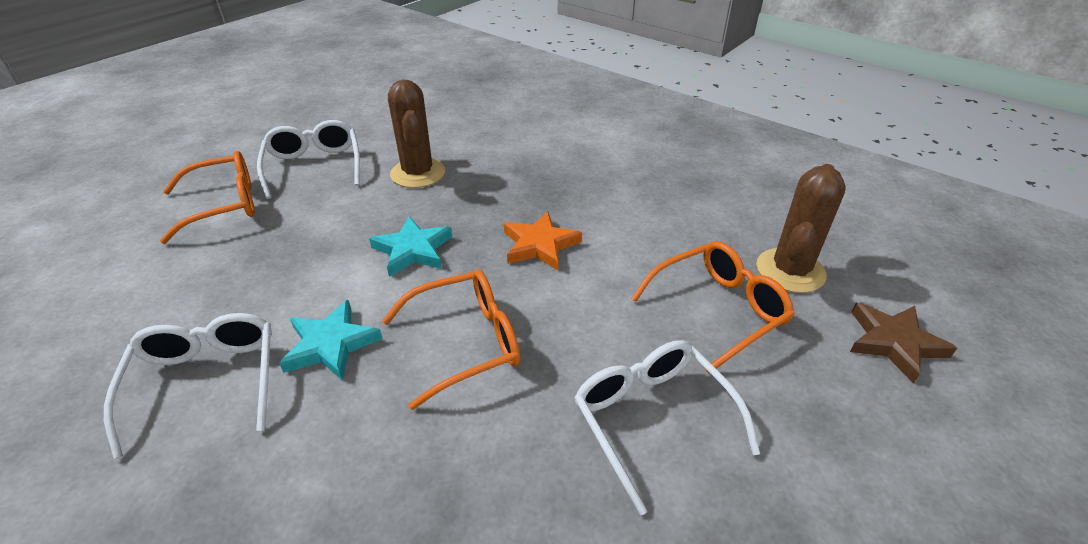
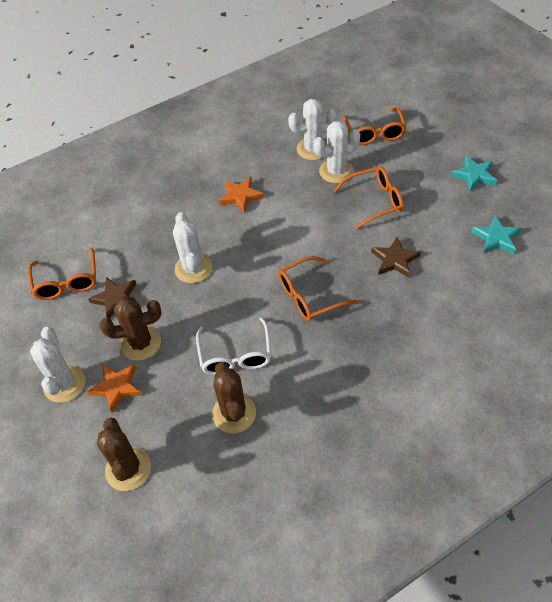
brown cactus: [388,79,445,188] [756,164,846,293] = 2 -> [97,418,151,491] [100,296,162,361] [212,362,256,433] = 3
brown star: [850,303,957,383] = 1 -> [88,277,136,319] [371,237,421,278] = 2
orange glasses: [160,151,255,244] [382,270,520,410] [631,241,795,374] = 3 -> [28,248,97,300] [278,256,358,321] [333,166,404,230] [343,107,407,145] = 4
orange star: [504,211,582,270] = 1 -> [87,364,142,413] [219,177,264,213] = 2
white cactus: none = 0 -> [30,327,85,403] [173,212,212,283] [288,99,337,160] [313,121,360,183] = 4
white glasses: [104,313,272,459] [257,120,360,199] [574,340,760,515] = 3 -> [196,317,272,375] = 1

